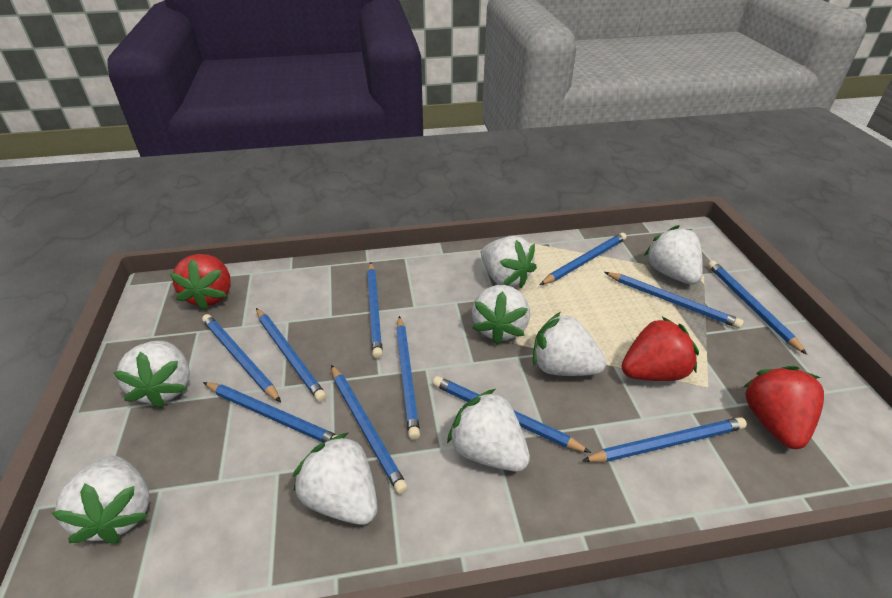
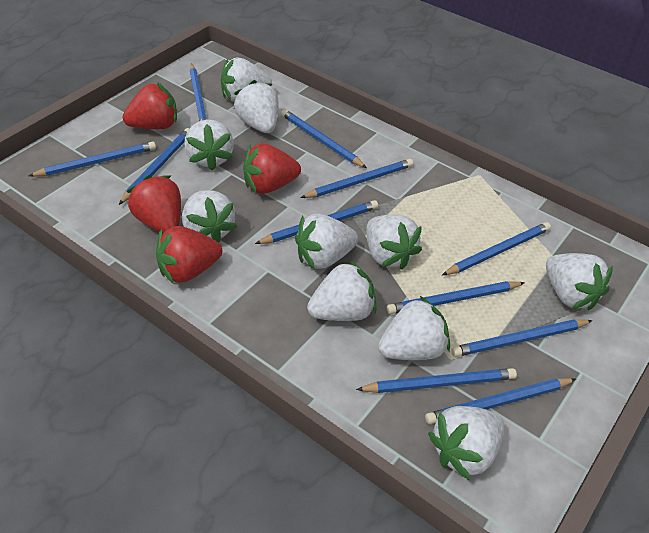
red strawberry: [170,254,231,310] [621,317,699,381] [743,366,824,449] = 3 -> [122,82,177,129] [127,175,181,233] [156,226,222,283] [243,143,301,194] = 4
white strawberry: [51,456,150,544] [113,341,190,409] [293,433,378,525] [447,389,530,472] [472,285,530,345] [481,236,537,288] [533,312,606,376] [644,225,703,284] = 8 -> [182,190,237,243] [185,120,234,171] [221,57,272,102] [234,80,279,133] [295,214,358,270] [307,260,377,321] [366,214,422,270] [378,296,450,360] [428,406,505,480] [546,253,613,311] = 10

